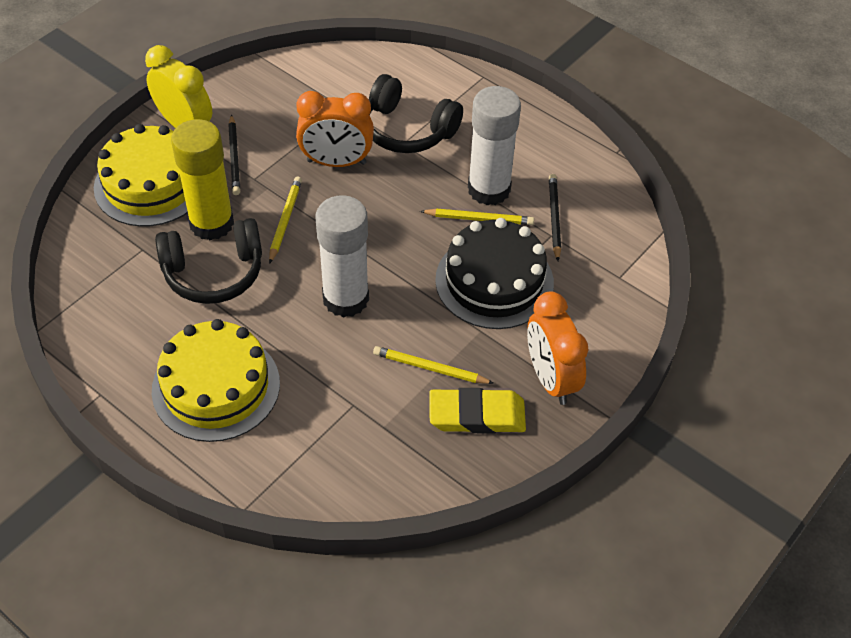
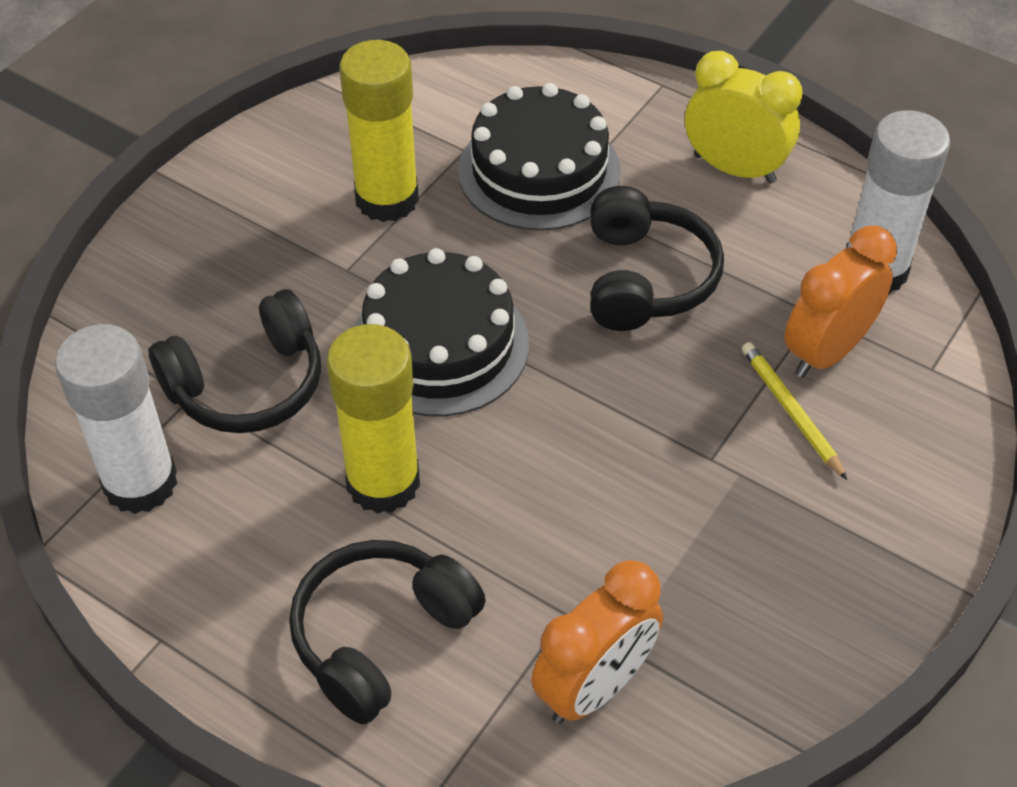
black cake: [435,218,554,329] = 1 -> [355,248,529,416] [458,83,621,231] = 2
black headphones: [155,218,262,304] [369,74,463,153] = 2 -> [148,289,321,433] [289,540,486,724] [590,186,724,331] = 3
black pencil: [228,114,240,195] [549,174,561,261] = 2 -> none = 0
yellow cake: [94,124,188,227] [152,319,280,442] = 2 -> none = 0
yellow eraser: [430,388,526,434] = 1 -> none = 0
yellow glue stick: [171,119,234,240] = 1 -> [327,324,420,514] [339,40,419,222] = 2
yellow pencil: [269,177,302,264] [373,346,494,384] [420,208,534,225] = 3 -> [742,342,847,480] = 1

